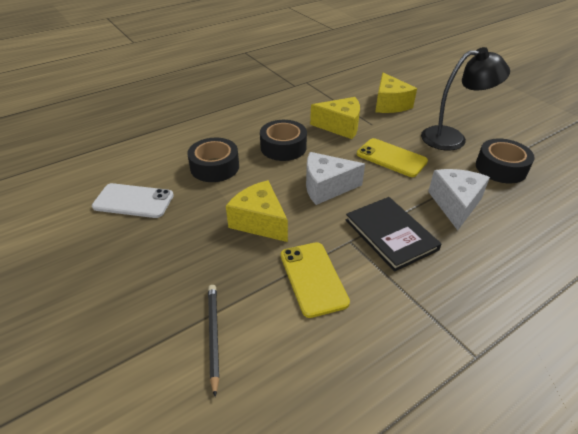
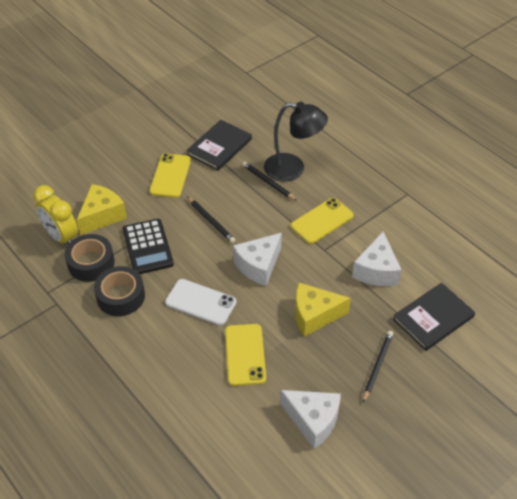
black book: [346,197,441,272] = 1 -> [186,120,252,171] [393,283,475,351] = 2
black calculator: none = 0 -> [123,219,174,274] = 1
black pencil: [208,285,219,397] = 1 -> [187,197,235,243] [242,162,297,201] [363,331,393,403] = 3
black tape: [187,138,239,182] [260,120,307,161] [476,139,535,184] = 3 -> [65,234,115,282] [94,266,145,316] = 2
white cheese: [306,152,365,205] [428,169,490,230] = 2 -> [233,233,282,286] [280,390,341,449] [352,231,401,286] = 3
yellow cheese: [226,180,288,242] [310,97,360,139] [375,73,417,113] = 3 -> [77,184,127,235] [295,283,351,337] = 2
yellow clock: none = 0 -> [33,185,78,244] = 1
yellow phone: [281,242,350,318] [357,138,428,177] = 2 -> [149,153,191,198] [225,324,266,386] [291,198,354,244] = 3

